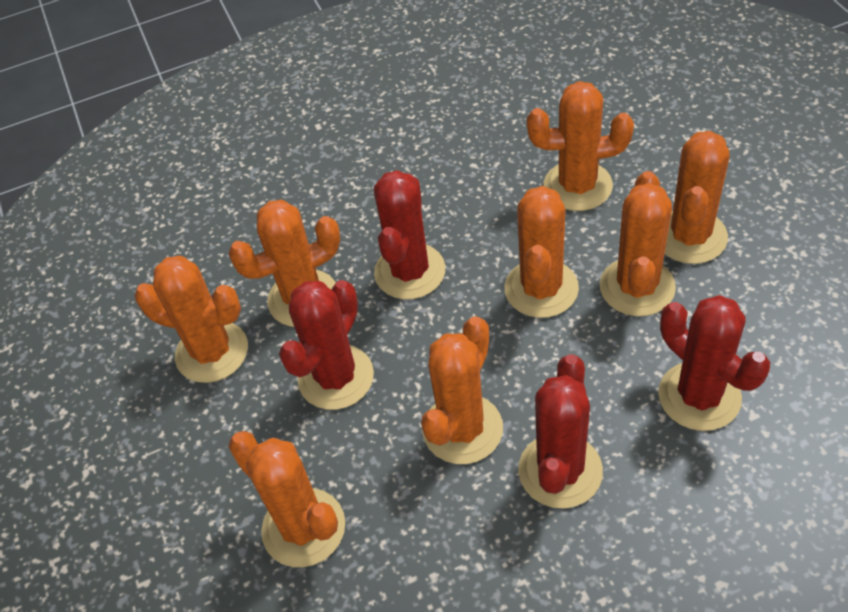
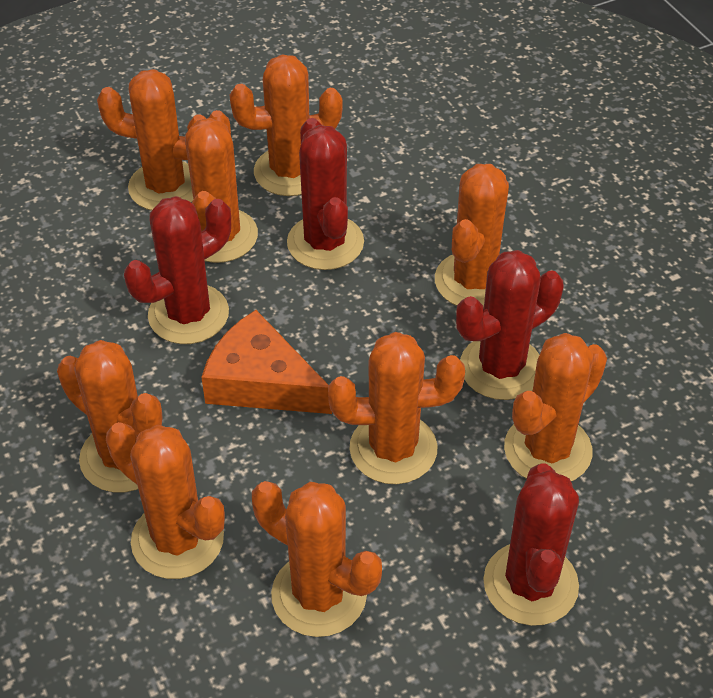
orange cactus: [135,256,248,383] [228,431,345,567] [229,199,340,327] [421,316,503,464] [504,186,579,318] [527,81,634,211] [600,171,676,316] [665,131,730,264] = 8 -> [57,340,163,493] [97,69,206,210] [106,422,225,579] [185,110,258,263] [230,54,343,196] [252,481,382,637] [328,332,465,484] [435,164,509,306] [504,333,607,481] = 9
orange cheese: none = 0 -> [201,310,332,414] = 1

